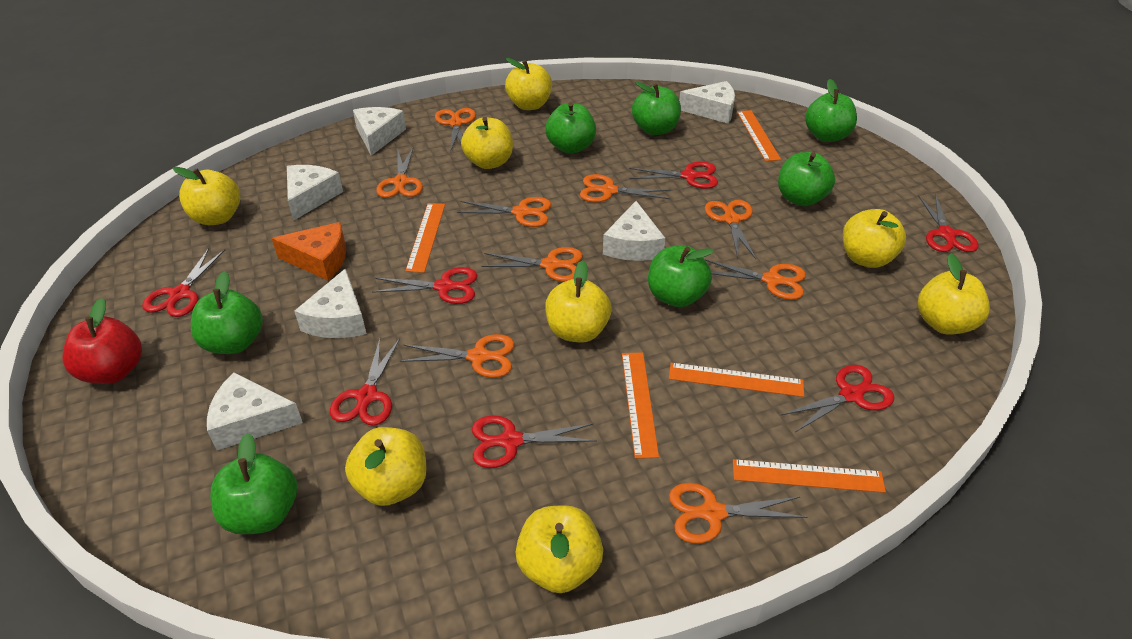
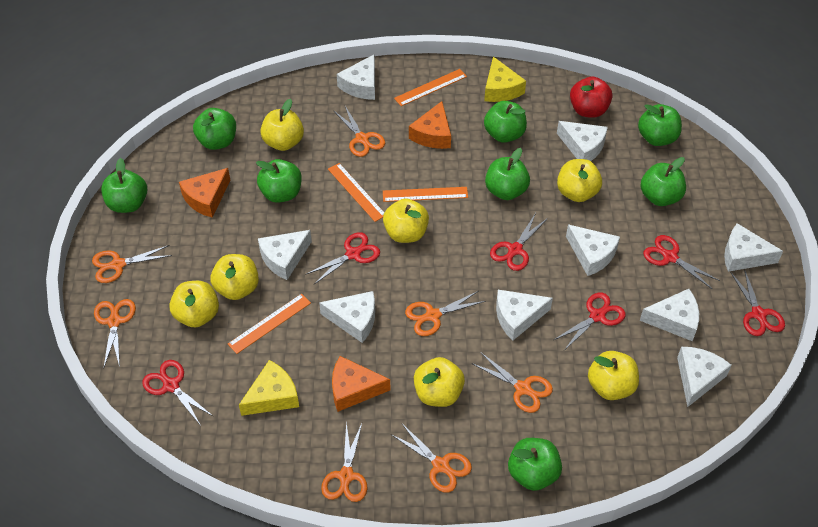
green apple: [191,271,263,354] [210,433,297,534] [545,102,596,154] [632,82,681,135] [648,246,714,307] [778,152,835,206] [805,79,857,142] = 7 -> [101,158,147,213] [193,108,236,150] [256,159,302,203] [484,101,527,143] [485,148,530,200] [508,438,562,491] [638,104,682,146] [641,157,686,206] = 8
orange cheese: [272,222,346,281] = 1 -> [179,168,230,218] [332,356,391,412] [409,101,451,149] = 3
orange ruler: [405,203,445,273] [622,352,659,459] [669,363,804,397] [733,459,886,493] [737,110,781,161] = 5 -> [228,293,311,354] [328,163,384,222] [383,187,468,202] [394,69,467,106] = 4
orange scissors: [376,148,423,198] [400,334,515,378] [435,108,476,152] [457,197,551,227] [482,247,583,282] [580,174,671,203] [669,483,808,544] [705,200,756,259] [705,260,806,300] = 9 -> [92,245,172,283] [94,299,136,367] [321,422,368,502] [333,106,385,157] [391,424,472,493] [405,291,486,336] [471,352,553,413] = 7
red scissors: [142,248,225,317] [330,338,400,426] [372,267,477,304] [472,415,597,468] [629,161,718,189] [781,365,894,432] [918,194,978,252] = 7 -> [142,360,214,426] [305,232,380,284] [490,213,548,271] [554,293,626,349] [643,235,720,289] [730,269,785,336] = 6
white cheese: [207,372,303,450] [287,165,343,221] [294,269,367,338] [353,107,406,156] [603,201,665,261] [679,81,735,124] = 6 -> [258,230,312,280] [319,291,375,343] [337,55,375,100] [496,290,553,340] [557,121,608,161] [566,224,620,276] [640,289,699,341] [677,347,732,407] [724,223,783,272] = 9
yellow apple: [173,167,240,225] [345,427,427,506] [461,117,513,169] [505,58,552,110] [515,506,603,593] [545,261,611,343] [843,209,906,268] [918,253,990,335] = 8 -> [169,281,219,327] [211,254,259,300] [260,99,304,151] [383,199,429,243] [414,357,465,407] [557,159,602,202] [588,351,639,400] = 7
yellow cheese: none = 0 -> [239,360,299,416] [484,56,526,102] = 2

